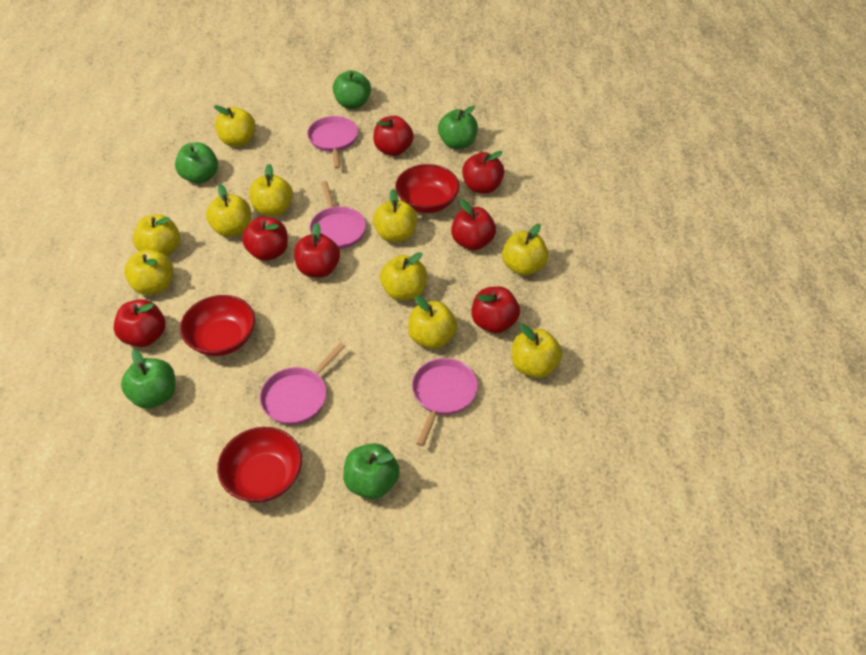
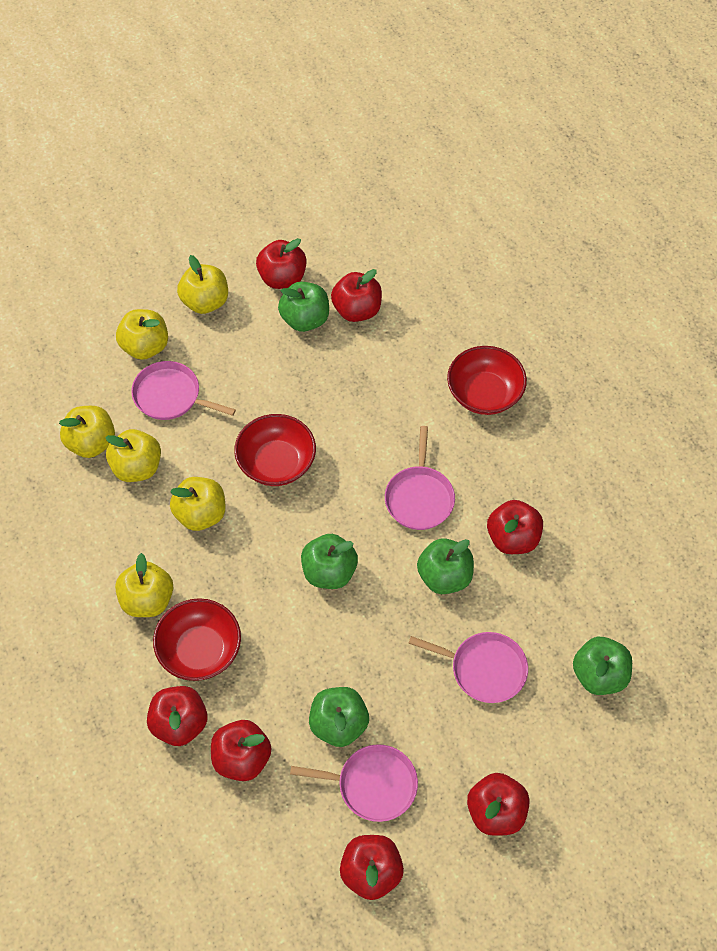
yellow apple: [124,249,173,295] [133,214,180,256] [206,184,251,237] [214,105,256,147] [249,164,293,216] [373,189,417,242] [380,252,427,301] [408,295,457,349] [502,224,549,276] [512,324,562,378] = 10 -> [59,406,115,458] [105,429,161,482] [115,553,173,617] [116,309,168,360] [170,477,226,531] [177,255,228,314] = 6

